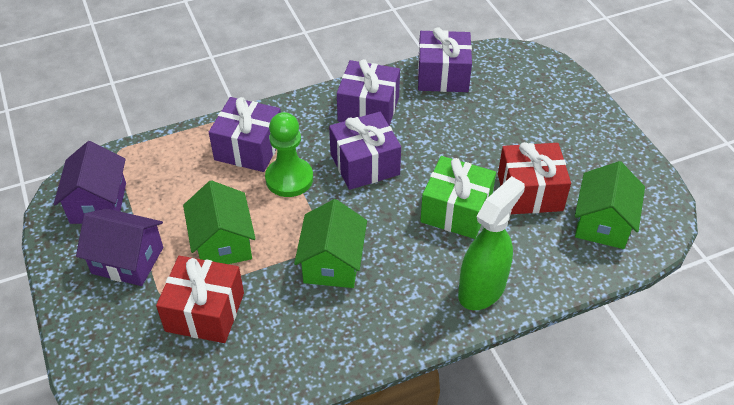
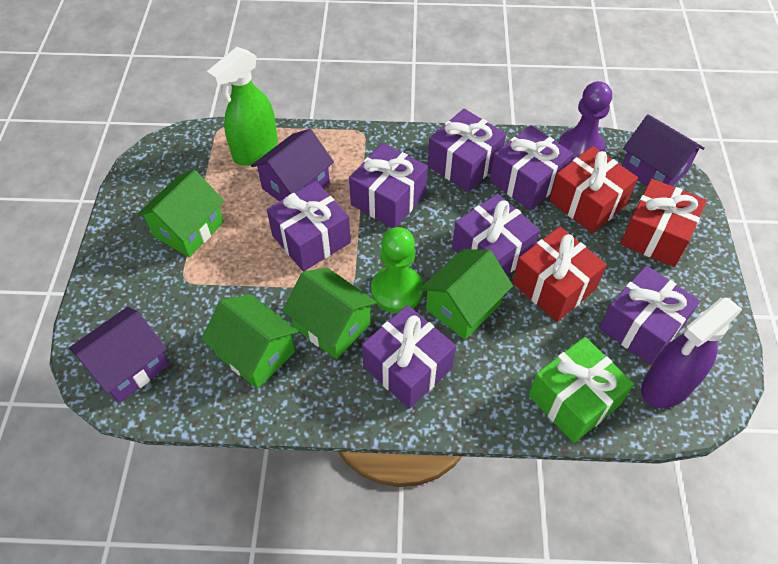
green house: [183,180,256,264] [294,199,367,288] [575,161,645,249] = 3 -> [137,170,224,257] [201,294,299,389] [282,268,377,359] [420,249,513,339] = 4
purple gift: [209,97,281,172] [329,112,401,190] [337,59,400,126] [418,27,472,92] = 4 -> [267,181,351,272] [349,143,428,228] [362,305,456,409] [428,109,506,192] [452,194,540,275] [490,125,573,210] [599,265,700,365] = 7
purple house: [54,141,126,224] [76,208,163,286] = 2 -> [69,307,169,403] [251,129,334,201] [622,114,705,186] = 3
purple pawn: none = 0 -> [559,81,612,163] = 1
purple spray bottle: none = 0 -> [641,298,743,408] = 1
red gift: [156,256,244,343] [498,142,571,214] = 2 -> [512,227,607,322] [549,146,638,233] [620,179,707,267] = 3

